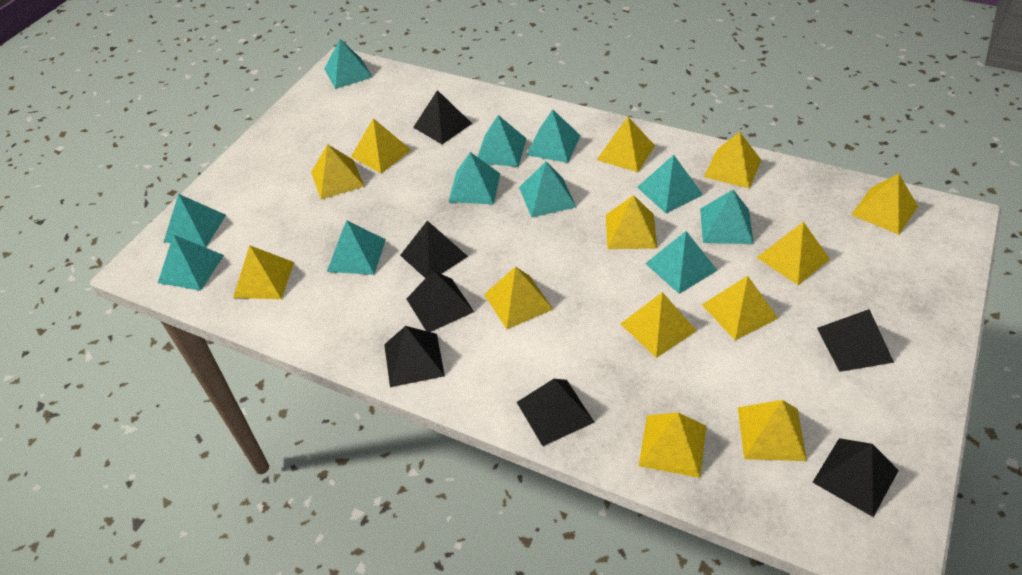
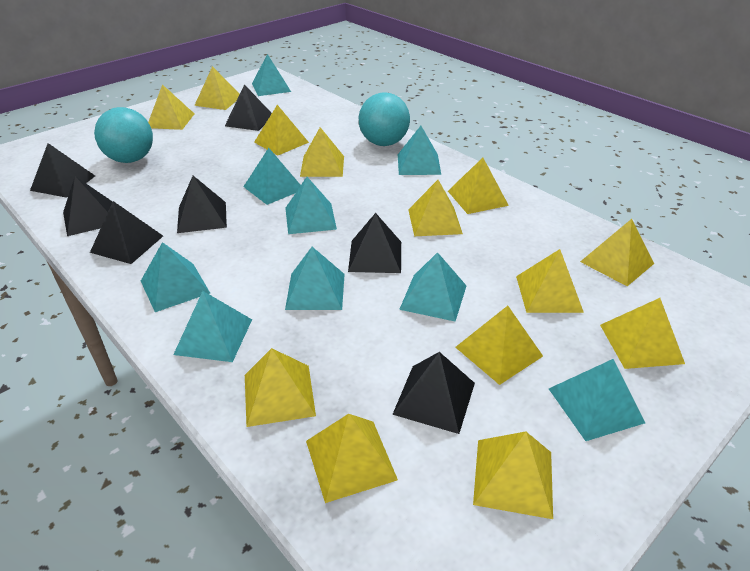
turquoise ball: none = 0 -> [94,107,153,163] [359,92,410,146] = 2
turquoise pyramid: [158,235,224,291] [164,194,226,248] [324,39,372,89] [327,220,386,275] [448,152,500,204] [477,115,527,167] [519,161,576,218] [526,109,581,163] [637,155,703,213] [645,231,718,294] [700,190,754,244] = 11 -> [141,242,210,312] [173,291,252,362] [243,148,301,205] [252,54,291,96] [285,177,337,234] [285,247,345,310] [398,126,441,175] [399,252,466,322] [549,359,645,441] = 9

